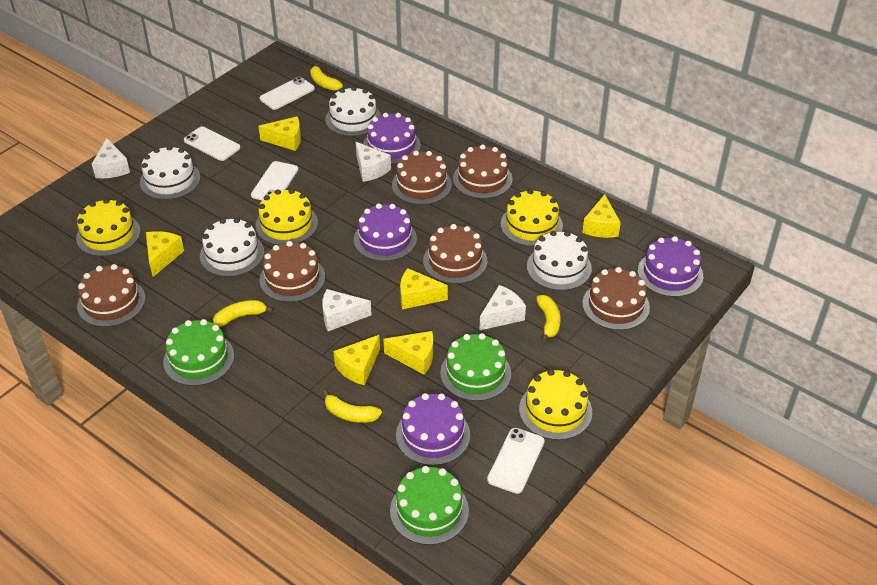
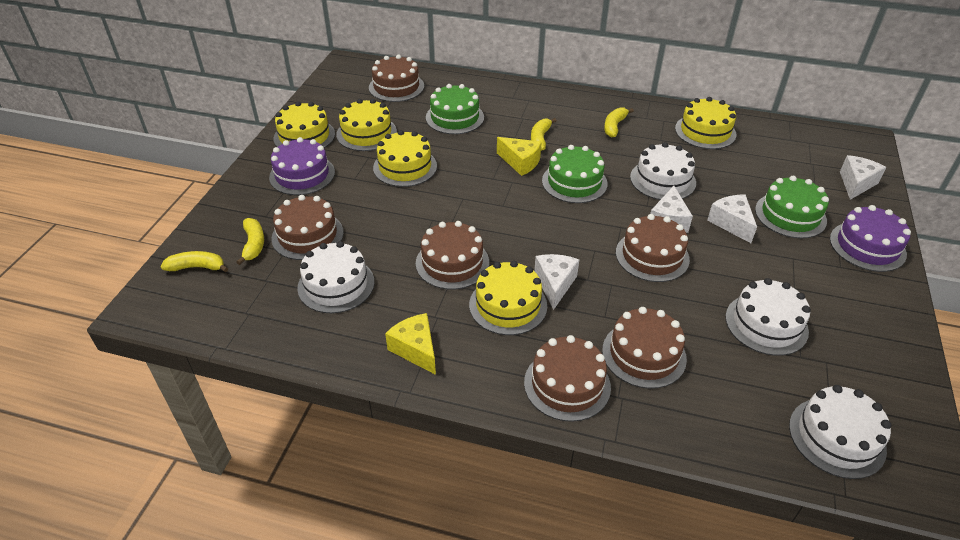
purple cake: [354,203,417,261] [363,113,421,164] [396,393,470,466] [638,236,703,297] = 4 -> [269,137,335,195] [830,205,911,272] = 2
white phone: [184,127,240,161] [251,161,298,200] [260,77,315,110] [487,428,545,494] = 4 -> none = 0
yellow cake: [76,198,140,256] [255,189,318,245] [501,189,563,246] [519,369,592,440] = 4 -> [274,101,335,148] [336,99,397,151] [373,130,437,187] [469,261,547,335] [675,97,736,149] = 5
yellow cheese: [146,231,184,277] [258,116,301,151] [333,335,380,385] [383,331,433,375] [400,268,448,309] [582,194,621,238] = 6 -> [385,313,436,375] [497,137,542,176] = 2

